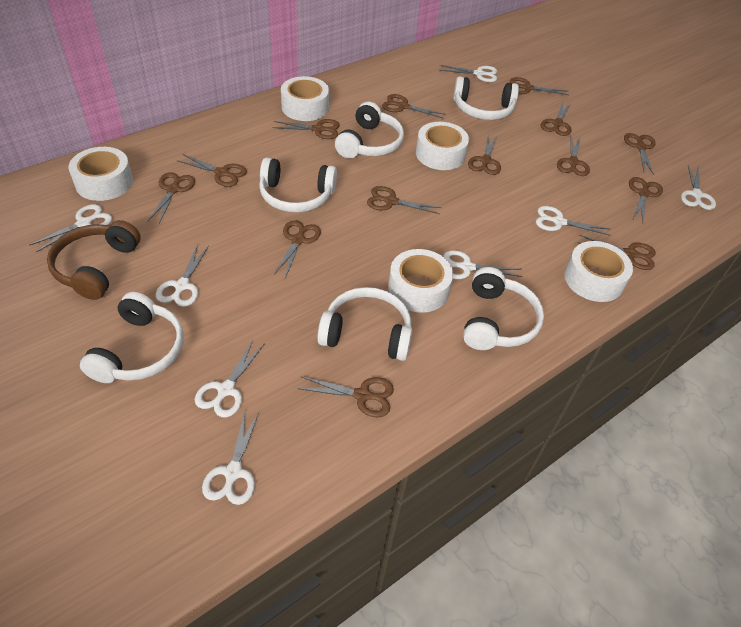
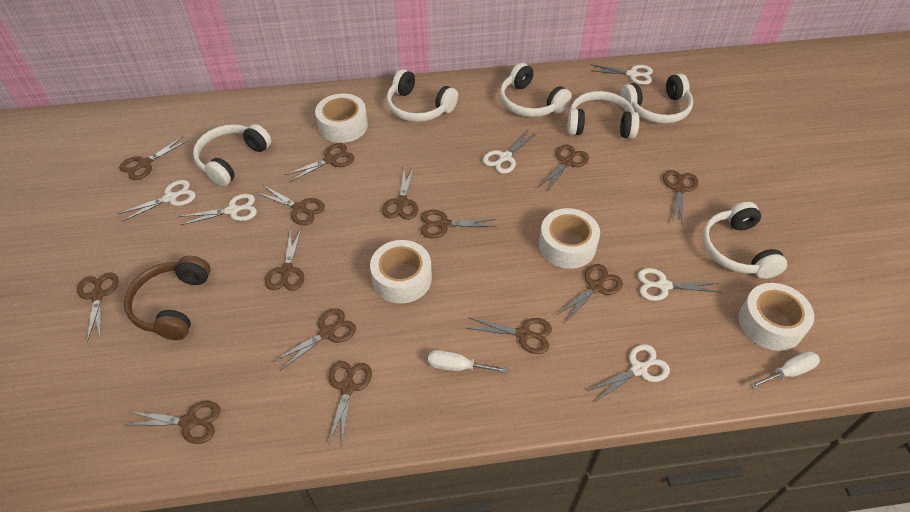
white scissors: [29,204,112,252] [156,244,209,307] [195,340,265,418] [202,412,259,505] [439,65,498,82] [443,250,523,279] [536,206,611,236] [681,165,716,210] = 8 -> [118,180,195,221] [180,194,257,225] [483,130,537,174] [587,344,670,402] [590,64,653,85] [638,268,721,301] = 6
white screwdriver: none = 0 -> [428,350,508,373] [750,351,820,389] = 2
white tape: [68,147,133,201] [281,76,329,121] [388,249,453,313] [416,122,469,170] [564,241,633,302] = 5 -> [315,94,368,143] [370,240,432,303] [539,208,600,269] [739,283,814,351] = 4

